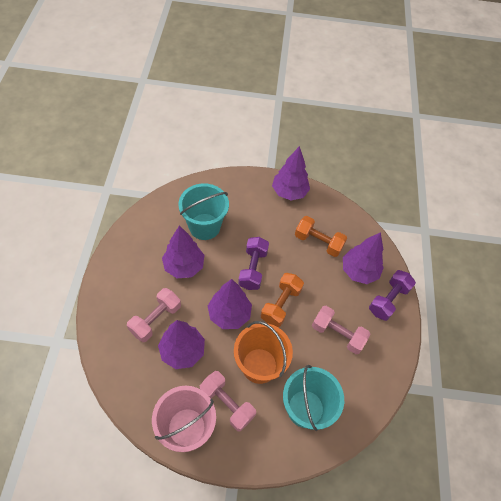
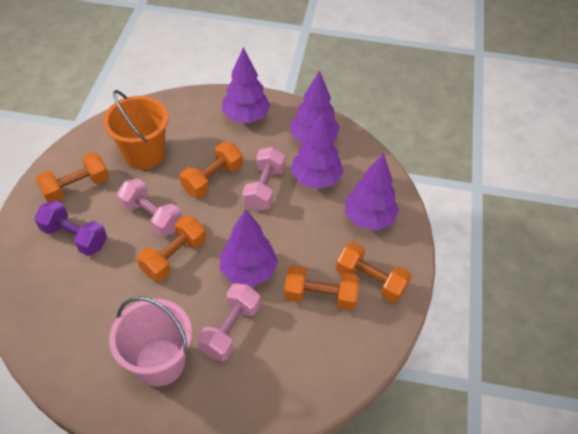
orange dumbbell: [261,273,304,327] [295,216,347,257] = 2 -> [36,152,109,202] [137,216,206,282] [180,142,243,198] [284,265,359,311] [336,242,411,303] = 5
purple dumbbell: [238,237,269,290] [369,270,416,321] = 2 -> [34,200,107,256] = 1
turquoise bucket: [178,183,229,240] [283,365,344,431] = 2 -> none = 0

